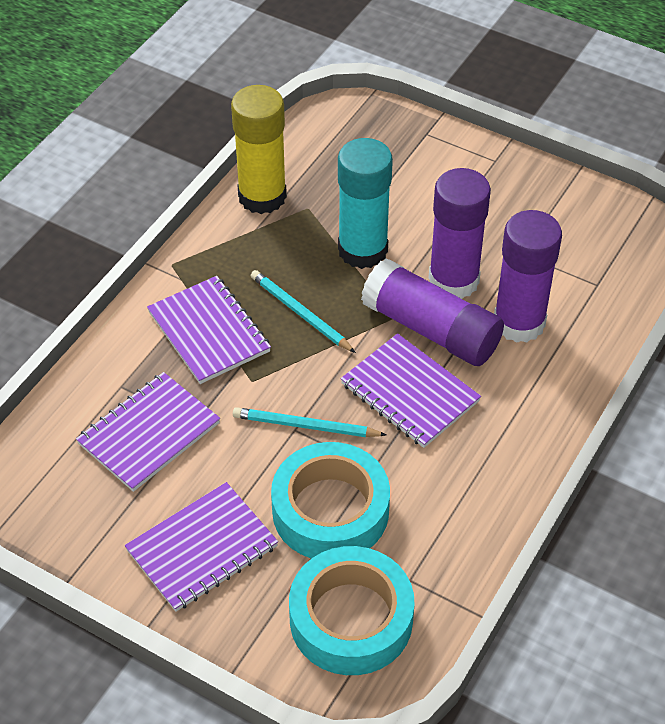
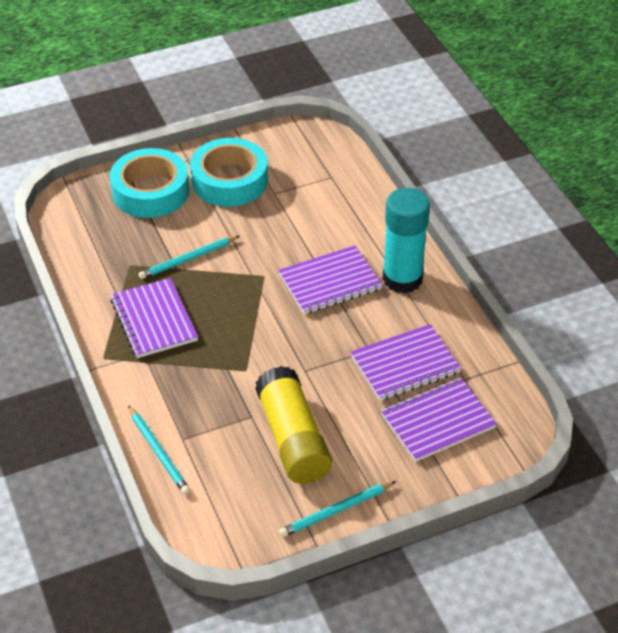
purple glue stick: [361,258,504,366] [429,168,491,299] [494,210,562,343] = 3 -> none = 0
turquoise pencil: [233,407,386,437] [251,270,356,353] = 2 -> [128,405,190,495] [138,236,239,279] [279,481,396,537] = 3

